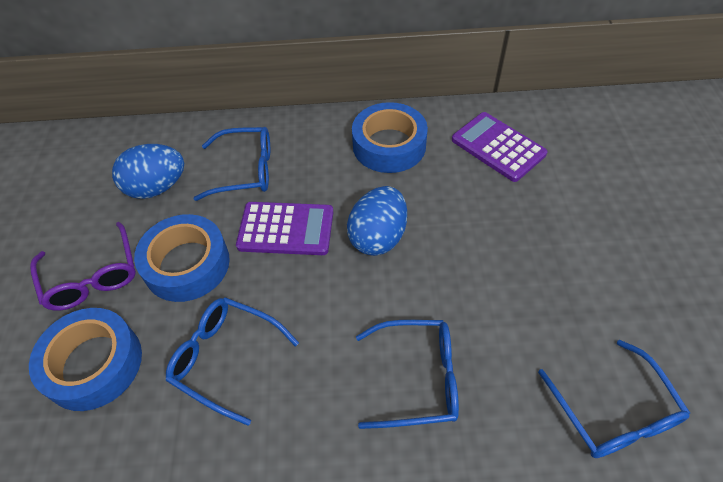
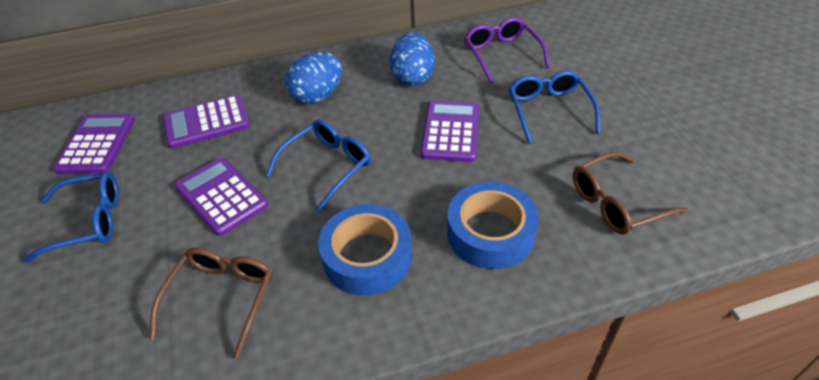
blue glasses: [166,297,299,426] [193,127,270,201] [356,320,459,429] [538,340,690,458] = 4 -> [23,172,119,263] [266,120,371,212] [509,70,600,144] = 3
blue tape: [29,308,142,411] [134,214,230,302] [352,102,428,173] = 3 -> [318,204,412,295] [447,182,539,269] = 2
brown glasses: none = 0 -> [150,248,273,359] [573,152,688,235] = 2
purple calculator: [236,202,333,255] [452,112,547,182] = 2 -> [53,114,135,174] [163,95,250,149] [174,158,268,236] [421,100,480,162] = 4

